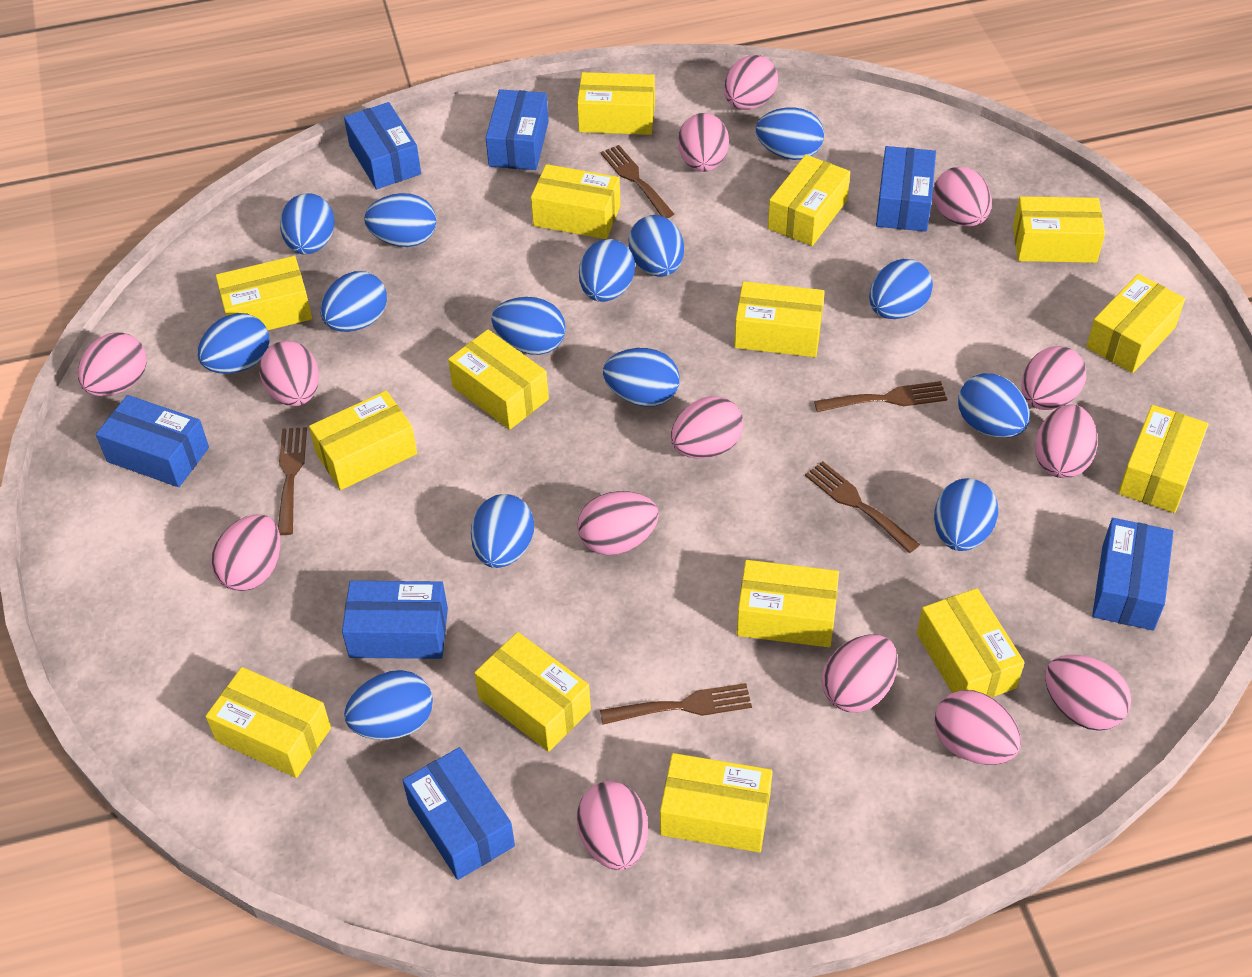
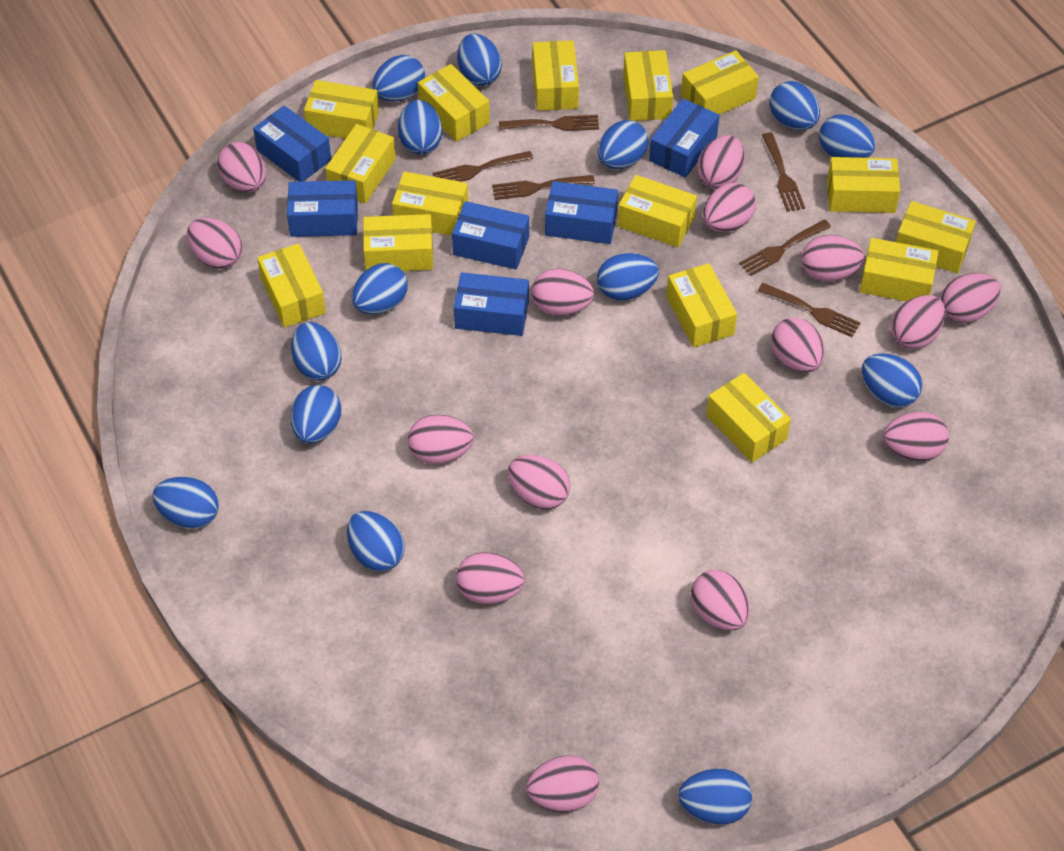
blue box: [96,395,209,487] [342,581,448,659] [344,102,421,189] [402,747,515,880] [486,89,549,170] [876,146,936,232] [1092,518,1173,631] = 7 -> [253,105,331,182] [287,180,358,237] [452,201,529,269] [454,272,529,336] [545,181,618,244] [649,98,719,178] = 6
brown fork: [278,427,307,535] [600,683,752,725] [601,145,674,218] [805,461,920,553] [814,381,947,412] = 5 -> [432,151,533,182] [492,175,595,200] [499,115,599,131] [739,220,831,276] [758,283,861,337] [762,132,805,212] = 6
pink egg: [78,332,147,396] [211,514,280,591] [259,341,319,406] [577,491,659,555] [577,781,648,870] [670,396,744,459] [678,113,729,172] [724,55,778,110] [822,634,898,712] [933,167,992,226] [934,690,1021,765] [1021,346,1086,410] [1035,404,1098,478] [1045,655,1131,731] = 14 -> [187,218,242,269] [217,142,266,192] [408,415,474,464] [456,552,525,604] [508,455,570,509] [526,755,599,812] [532,269,594,316] [691,570,750,630] [697,135,745,189] [703,183,756,232] [771,317,825,372] [801,235,864,282] [883,412,949,461] [890,295,946,349] [940,273,1000,323] = 15

